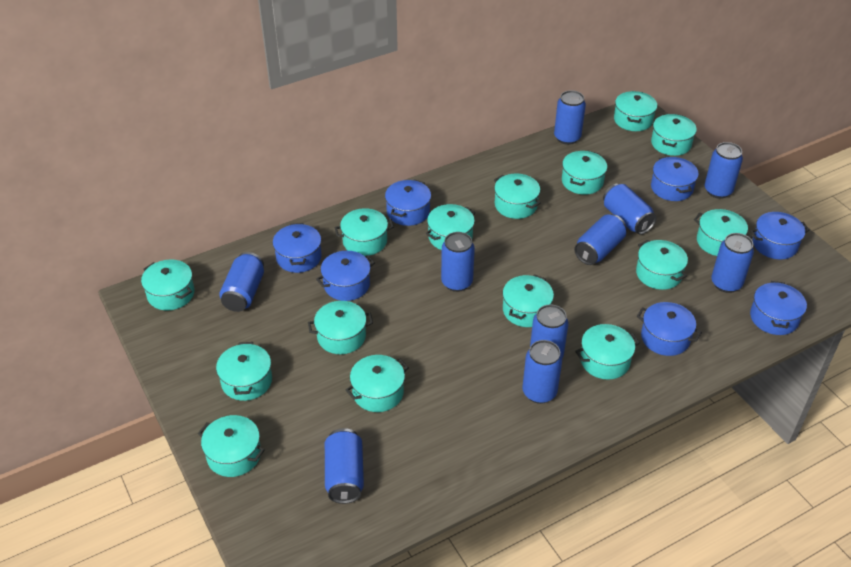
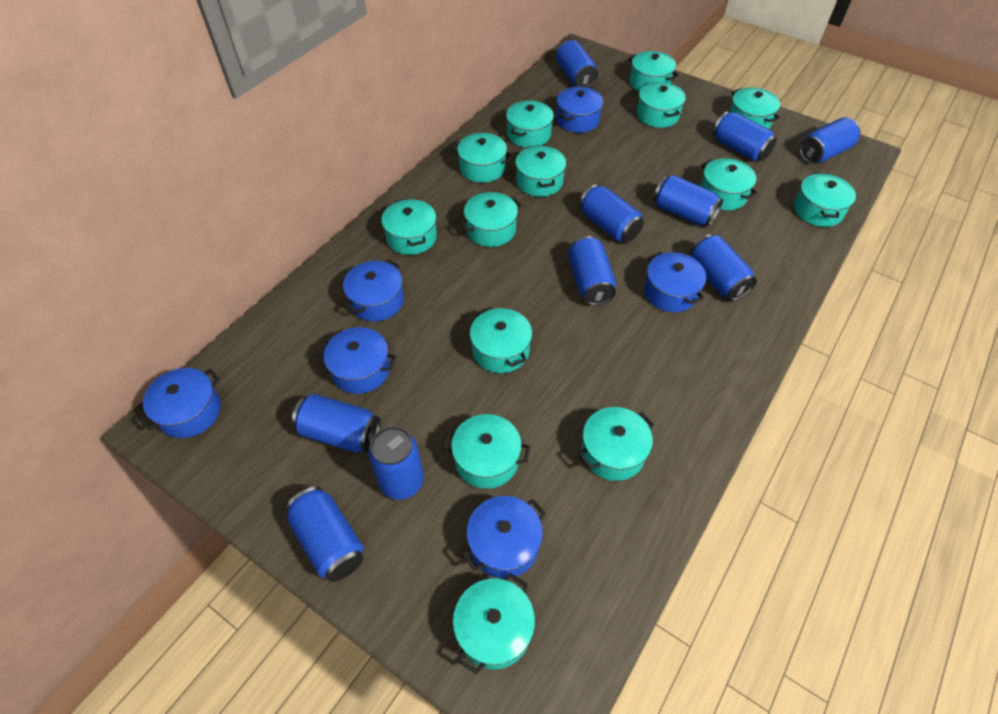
blue pot: [273,223,322,273] [316,251,375,301] [385,180,431,226] [637,302,702,356] [651,156,699,201] [750,212,810,259] [750,281,807,335] = 7 -> [138,368,221,438] [317,327,396,394] [343,260,404,321] [462,496,546,578] [556,87,603,133] [644,252,706,312] = 6
turquoise pot: [141,260,194,310] [198,415,265,477] [216,342,272,401] [308,301,373,354] [334,208,394,256] [346,355,409,412] [426,204,475,250] [494,174,541,219] [502,274,554,327] [562,150,607,195] [575,324,640,380] [614,91,657,131] [636,240,688,290] [651,114,697,156] [694,209,753,256] = 15 -> [381,198,437,255] [443,414,530,489] [452,133,513,183] [453,573,535,674] [459,192,522,247] [470,307,532,373] [506,101,554,148] [515,145,566,197] [578,407,654,481] [628,51,679,91] [637,82,686,128] [700,158,757,210] [729,88,780,129] [794,173,856,227] = 14

